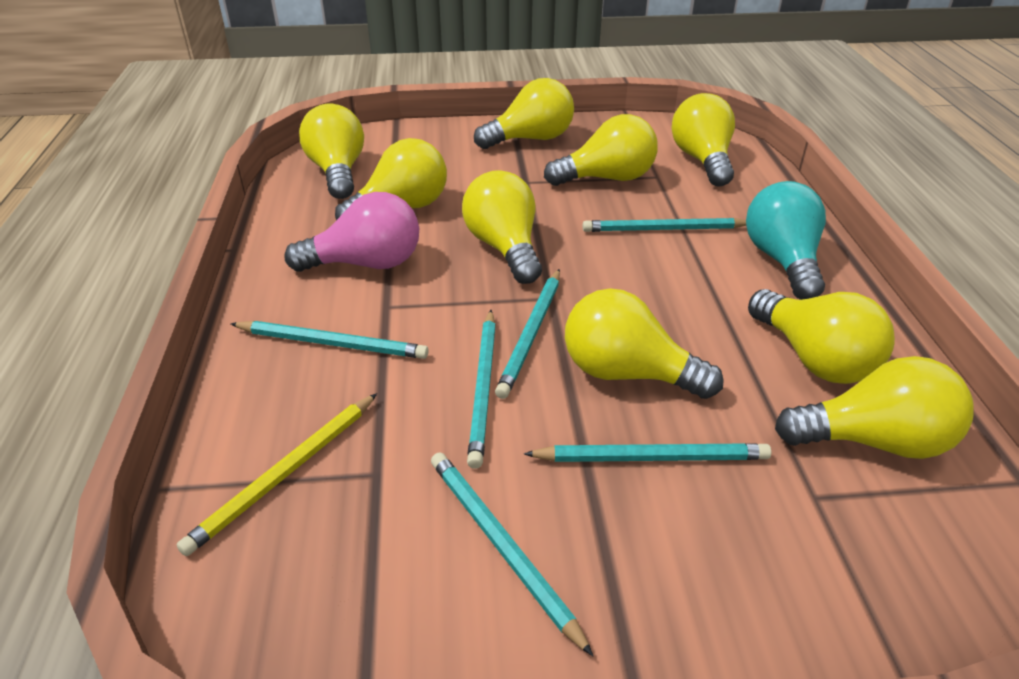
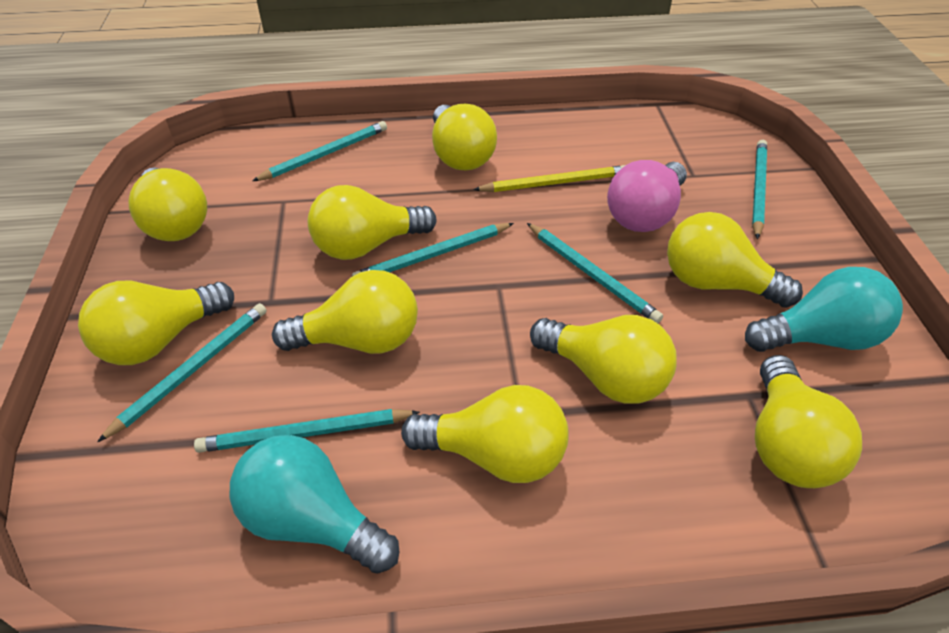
turquoise light bulb: [746,181,826,300] = 1 -> [230,435,399,574] [745,267,903,352] = 2

